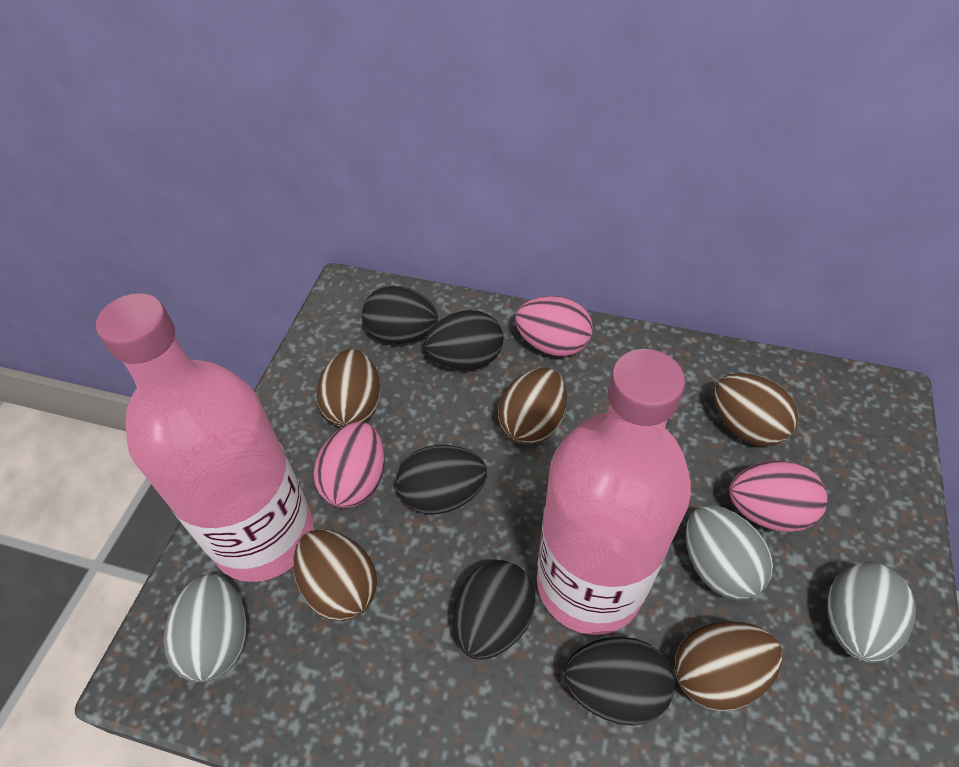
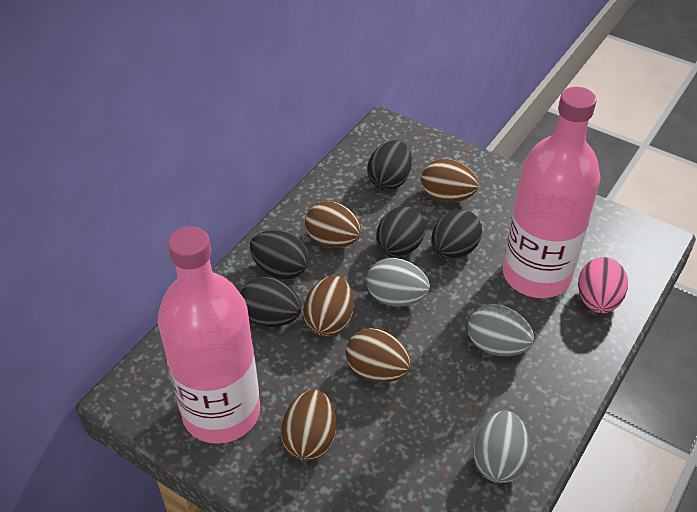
pink egg: [314,422,385,508] [515,296,593,357] [729,461,827,532] = 3 -> [578,257,628,313] = 1

